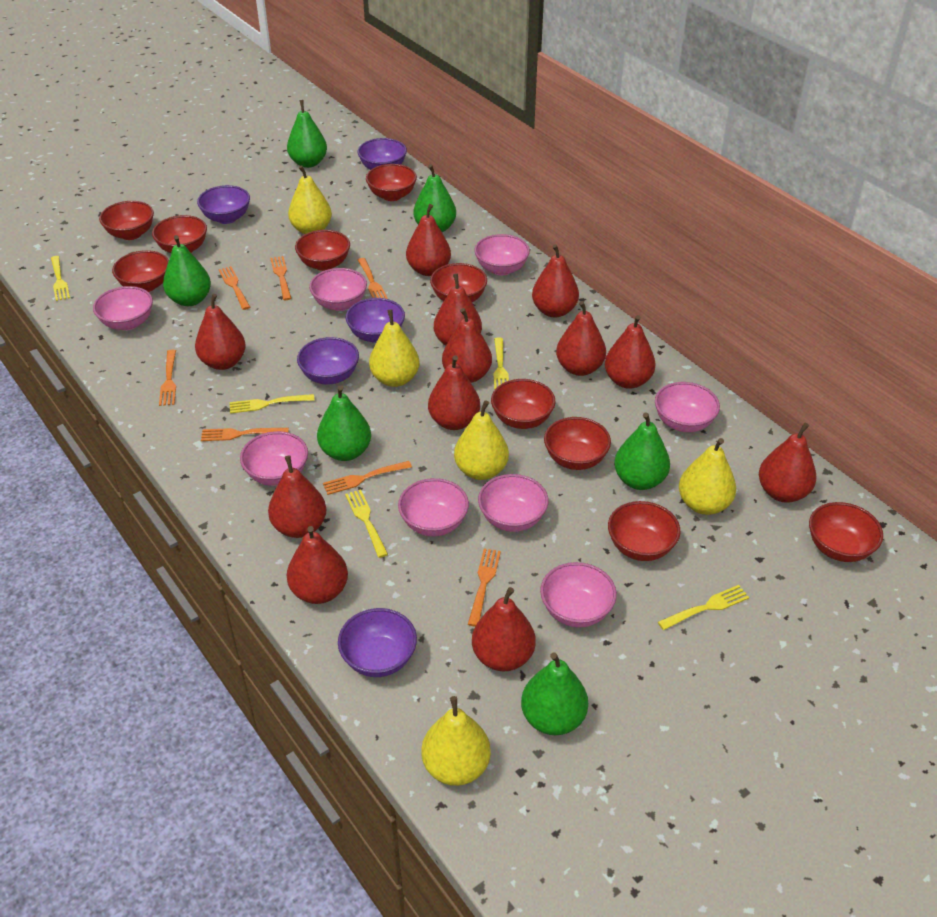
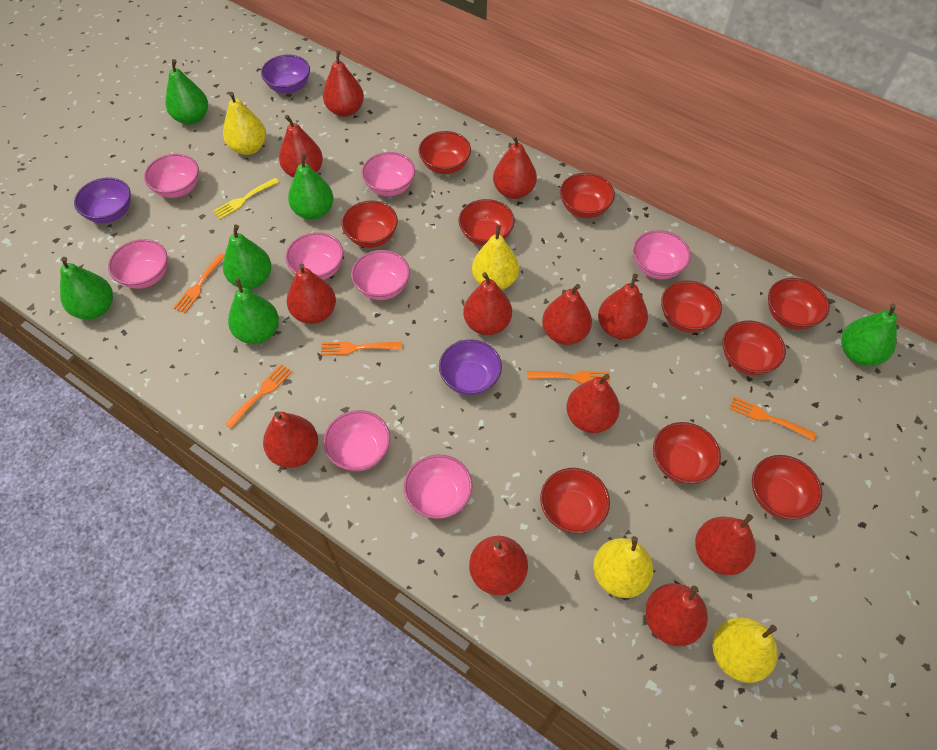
orange fork: [159,350,176,406] [201,428,289,441] [218,266,250,310] [270,256,292,300] [323,461,412,495] [358,258,388,299] [468,548,501,627] = 7 -> [173,253,225,313] [225,364,292,429] [321,342,402,356] [527,371,610,385] [729,396,817,441] = 5
purple bowl: [197,185,250,224] [297,337,359,385] [338,608,417,677] [346,298,405,343] [357,138,407,170] = 5 -> [74,177,131,223] [261,55,310,94] [439,339,502,396] = 3
yellow fork: [51,256,70,301] [230,394,314,413] [345,489,388,558] [493,337,509,390] [658,585,749,630] = 5 -> [213,178,279,219] = 1
yellow pear: [288,165,332,234] [369,309,420,387] [421,696,491,786] [454,400,509,480] [679,438,736,515] = 5 -> [223,92,266,155] [472,225,519,290] [593,536,653,598] [713,617,778,683] = 4

